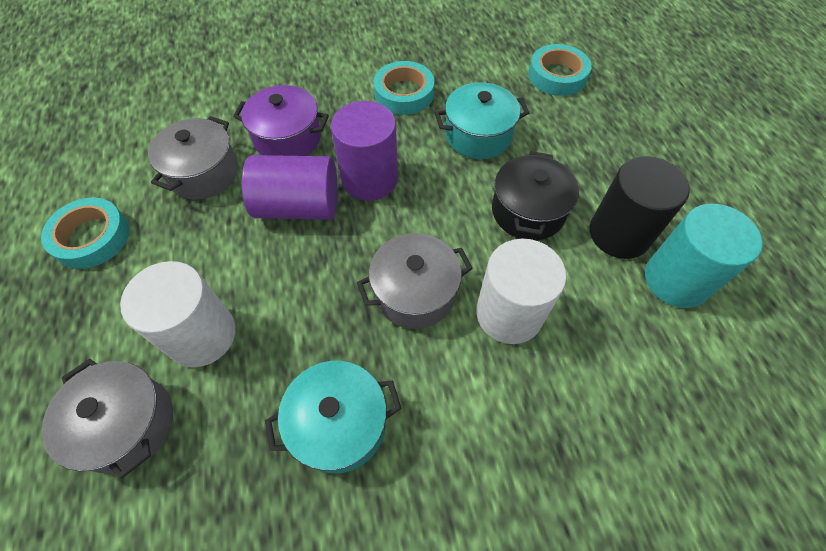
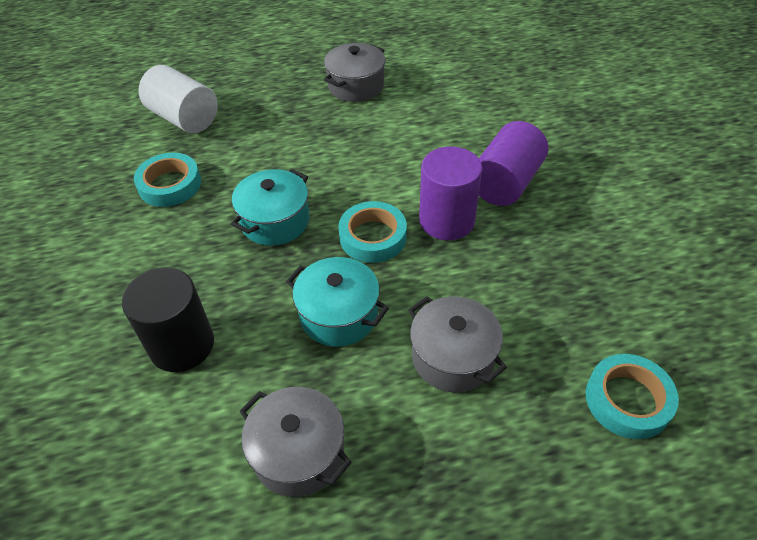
black pot: [492,151,579,241] = 1 -> none = 0
purple pot: [233,85,329,156] = 1 -> none = 0
turquoise cylinder: [645,204,763,308] = 1 -> none = 0
white cylinder: [120,261,236,367] [476,239,566,344] = 2 -> [138,65,218,133] = 1

